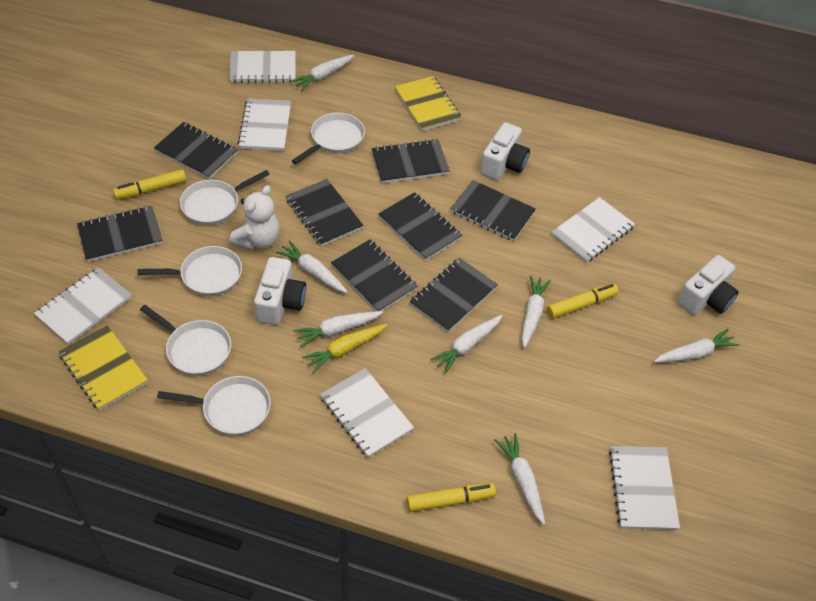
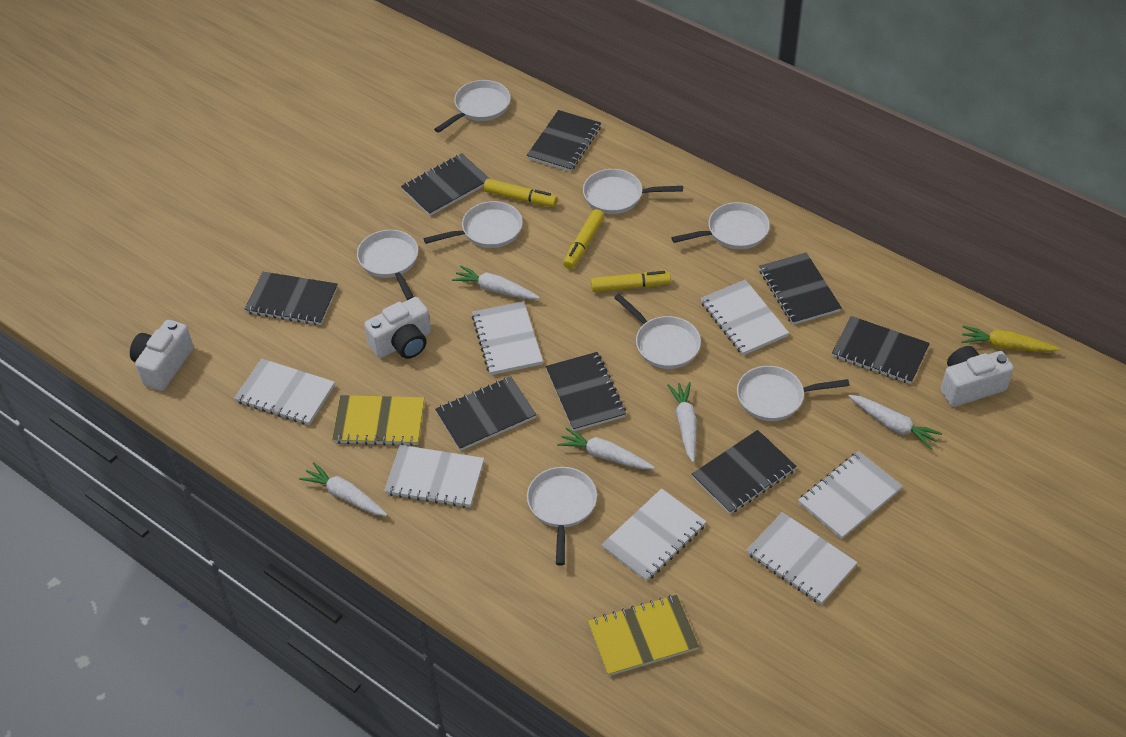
white carrot: [276,240,348,293] [291,55,354,91] [293,311,383,347] [430,315,502,373] [495,433,545,525] [522,276,551,348] [654,329,739,362] = 7 -> [299,462,388,516] [452,265,540,300] [557,427,655,469] [668,382,697,463] [848,395,942,449] = 5
white notebook: [34,267,132,345] [229,51,296,83] [238,99,291,151] [320,368,414,458] [552,197,635,263] [609,446,680,530] = 6 -> [234,358,335,425] [384,445,484,508] [472,301,543,375] [602,489,707,582] [700,280,789,355] [746,512,857,605] [798,451,903,539] = 7
white pan: [138,246,242,296] [140,305,231,376] [157,376,271,436] [180,170,270,225] [292,112,365,164] = 5 -> [357,230,418,300] [423,201,523,248] [434,80,511,133] [527,467,597,565] [583,169,683,214] [614,294,701,369] [671,202,770,250] [737,366,850,421] = 8
white teddy bear: [230,185,280,250] = 1 -> none = 0

